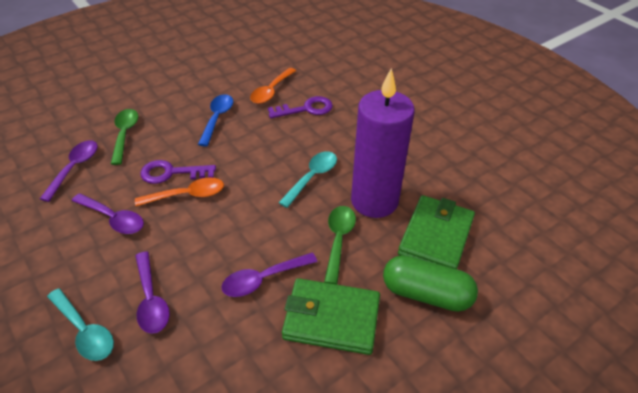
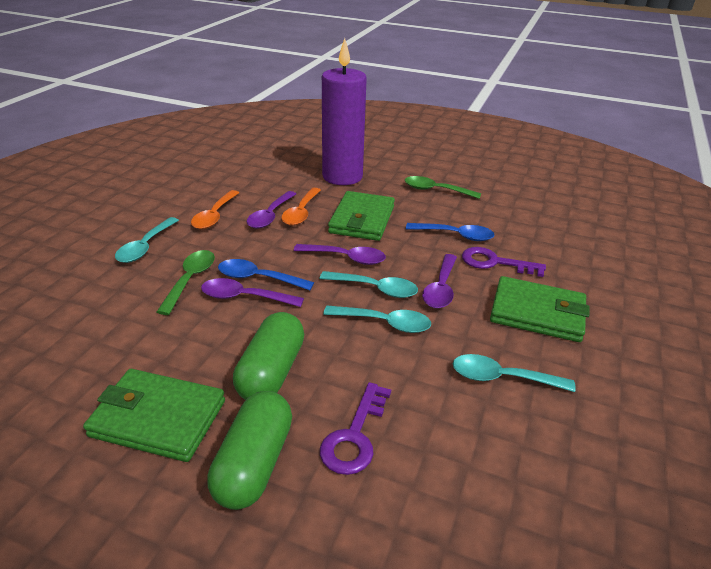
blue spoon: [198,94,233,147] = 1 -> [218,259,314,290] [406,223,494,241] = 2
green capsule: [383,255,478,312] = 1 -> [207,391,292,510] [233,312,304,400] = 2
green wallet: [282,278,380,355] [398,195,475,269] = 2 -> [83,369,225,462] [328,191,395,241] [490,276,590,342] = 3
turquoise spoon: [47,288,114,361] [278,151,337,208] = 2 -> [115,217,179,263] [319,271,418,298] [323,306,431,333] [452,354,576,392] = 4

